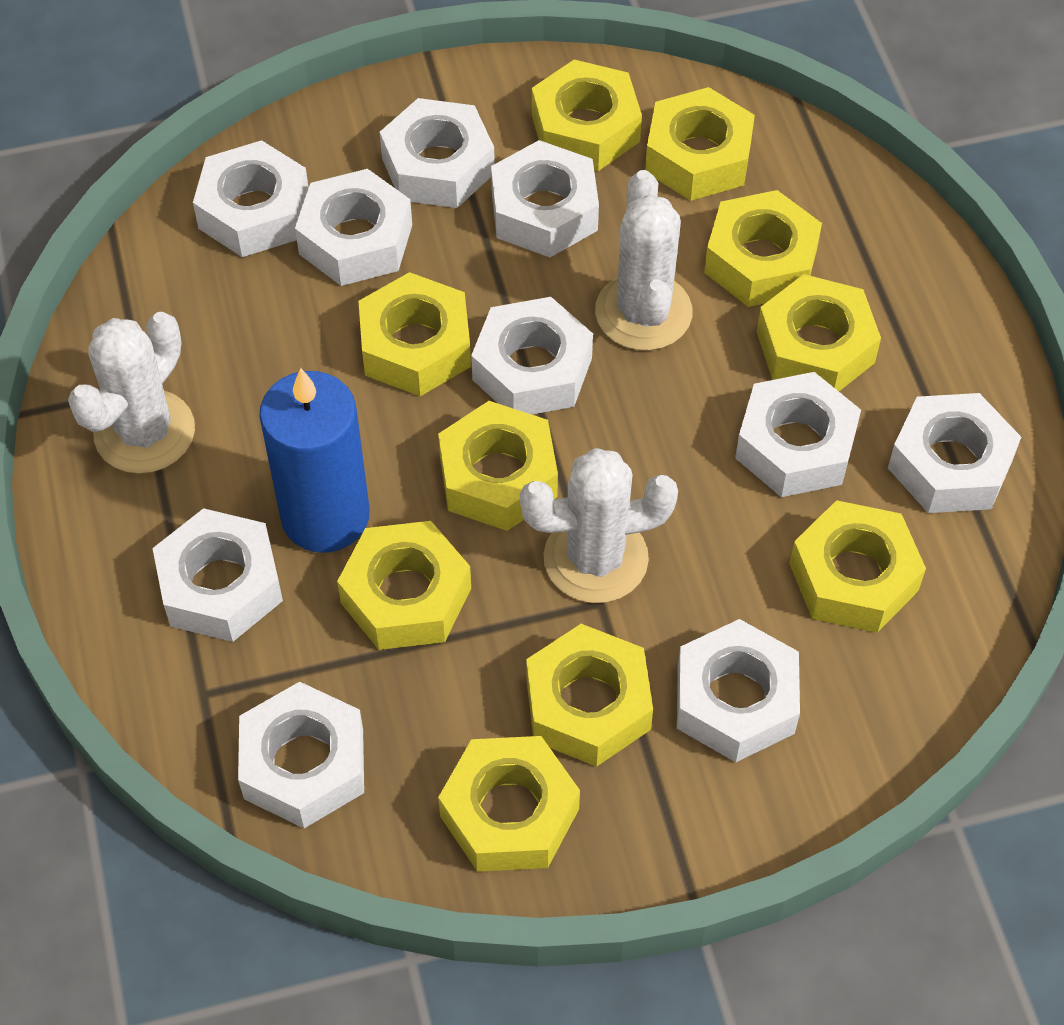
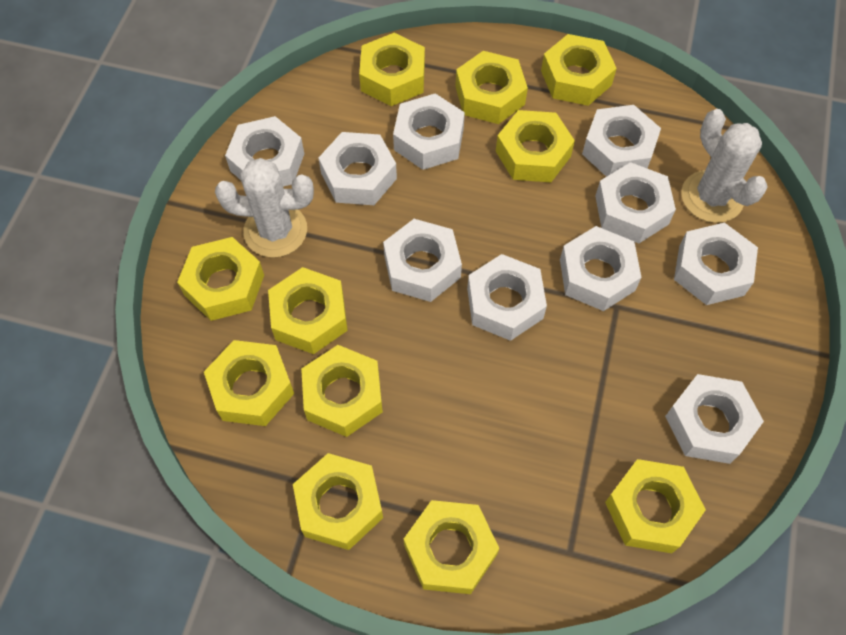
blue candle: [259,368,370,553] = 1 -> none = 0
white cactus: [68,312,195,474] [520,448,678,603] [595,170,692,351] = 3 -> [215,158,314,258] [681,109,768,223] = 2
yellow nut: [337,521,471,650] [358,272,471,396] [438,401,558,531] [438,736,580,872] [526,624,653,767] [532,60,642,171] [645,87,755,201] [704,190,822,307] [757,274,881,391] [790,500,926,633] = 10 -> [177,237,264,321] [204,340,294,426] [268,267,348,354] [293,453,383,550] [301,345,383,437] [359,33,425,106] [404,500,500,594] [455,51,528,124] [496,110,575,182] [541,34,617,106] [605,459,706,553] = 11

